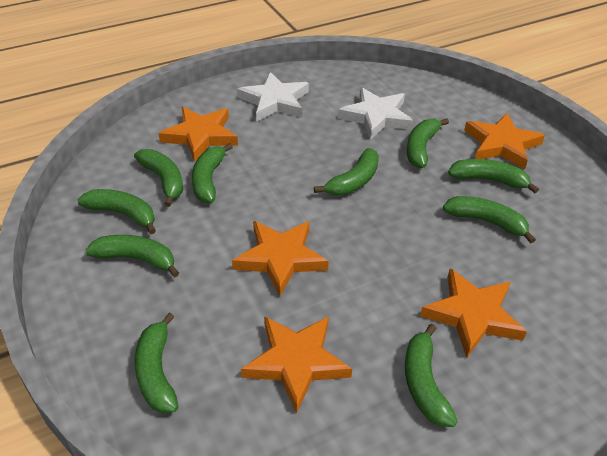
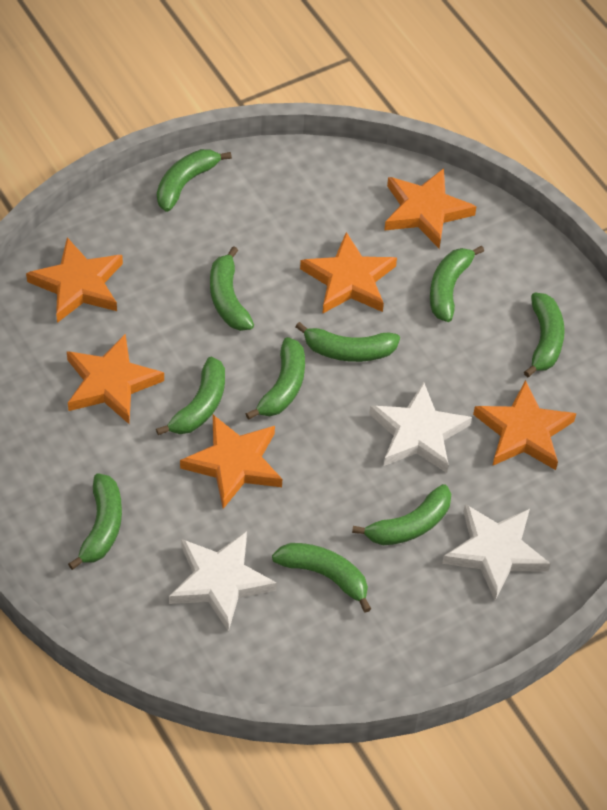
orange star: [159,107,238,162] [232,221,329,296] [241,316,352,413] [420,268,527,358] [464,113,545,170] = 5 -> [26,238,123,323] [67,334,164,424] [180,415,282,509] [300,232,397,314] [384,168,477,248] [473,380,576,470] = 6
white star: [237,72,309,122] [338,87,413,140] = 2 -> [169,531,277,632] [369,382,472,473] [442,504,551,601] = 3

